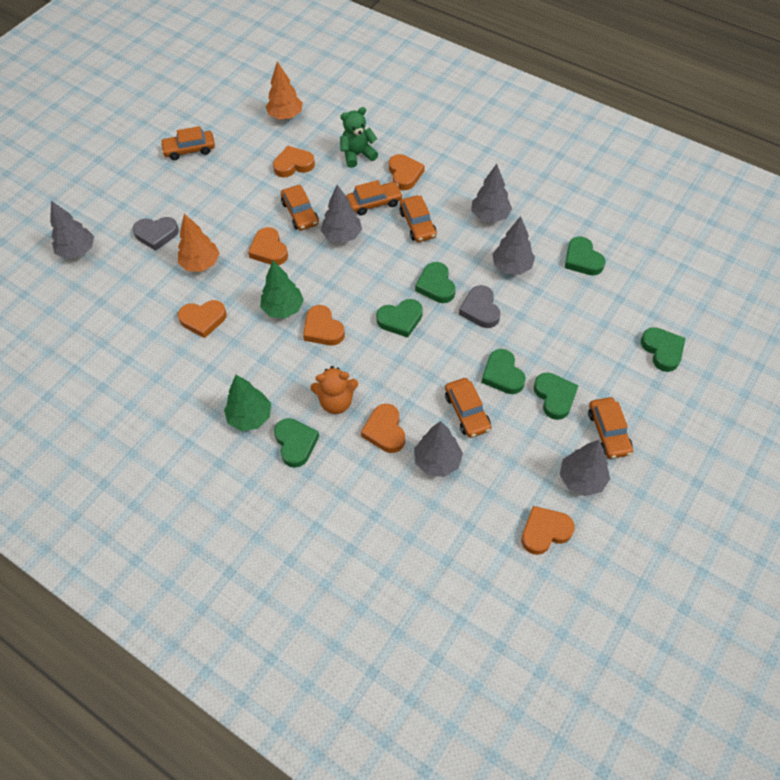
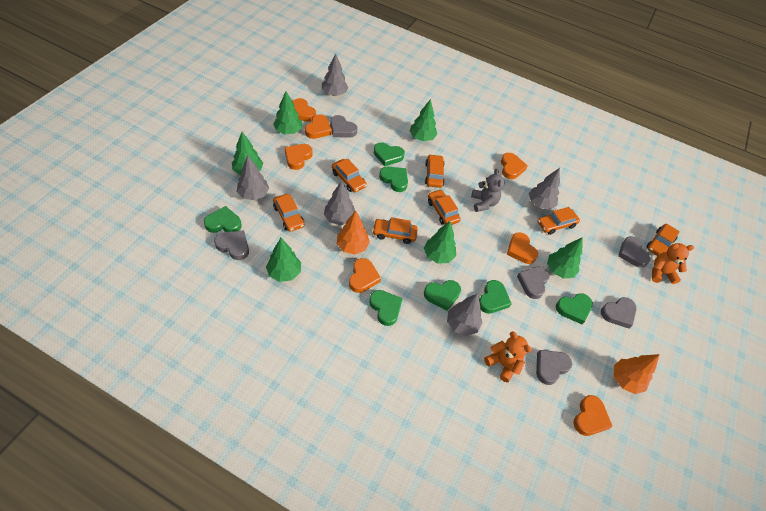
green teddy bear: [340,107,378,168] = 1 -> none = 0
green tree: [224,375,271,431] [260,261,304,318] = 2 -> [232,132,263,175] [266,238,301,282] [273,91,302,135] [409,99,437,141] [424,221,456,264] [547,237,583,279] = 6
grey heart: [133,217,179,251] [459,285,500,328] = 2 -> [214,230,249,260] [330,115,358,138] [517,266,549,299] [536,350,572,385] [601,297,637,329] [618,236,650,268] = 6
grey teddy bear: none = 0 -> [471,169,504,212] = 1
grey tree: [50,201,94,259] [321,185,362,243] [414,421,463,477] [471,164,512,223] [492,216,535,275] [560,440,610,496] = 6 -> [237,156,269,200] [322,53,348,96] [324,181,355,225] [447,294,482,336] [529,168,560,210] = 5
orange car: [160,126,215,160] [281,185,319,231] [346,180,403,216] [399,195,437,242] [445,378,491,438] [588,397,633,459] = 6 -> [273,194,304,232] [332,159,367,193] [372,217,418,244] [425,154,445,188] [428,189,461,225] [538,207,580,235] [646,224,680,256] = 7
orange teddy bear: [311,366,358,414] = 1 -> [484,331,532,382] [652,243,694,284] = 2

